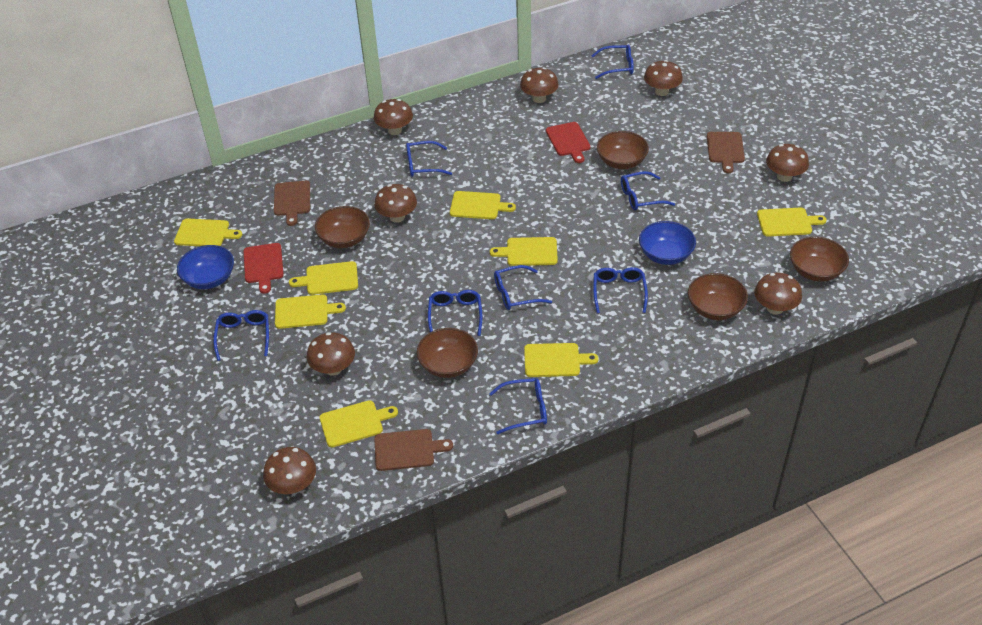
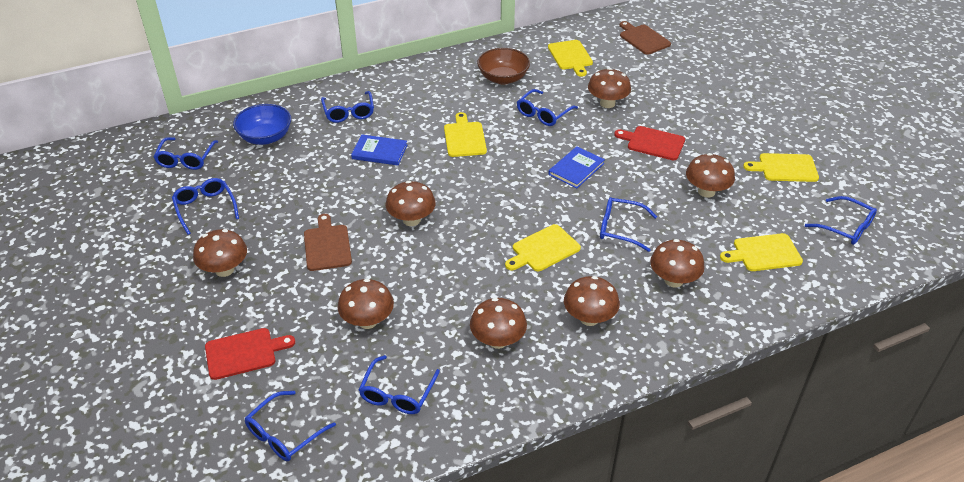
blue book: none = 0 -> [351,134,407,166] [548,146,605,189] = 2
blue bowl: [177,245,234,289] [639,221,696,265] = 2 -> [233,104,291,145] = 1
brown bowl: [315,206,370,248] [417,328,478,378] [597,131,649,169] [688,273,748,320] [790,237,849,282] = 5 -> [477,48,530,85] = 1
brown cutting board: [274,181,310,226] [374,429,453,471] [707,132,745,173] = 3 -> [304,214,352,271] [620,21,671,55] = 2
yellow cutting board: [174,218,242,246] [275,294,346,329] [289,261,358,295] [320,400,398,447] [450,191,516,219] [490,237,558,266] [524,343,599,377] [757,208,826,237] = 8 -> [444,112,487,157] [505,224,581,271] [548,40,593,77] [720,233,803,271] [743,153,819,182] = 5

